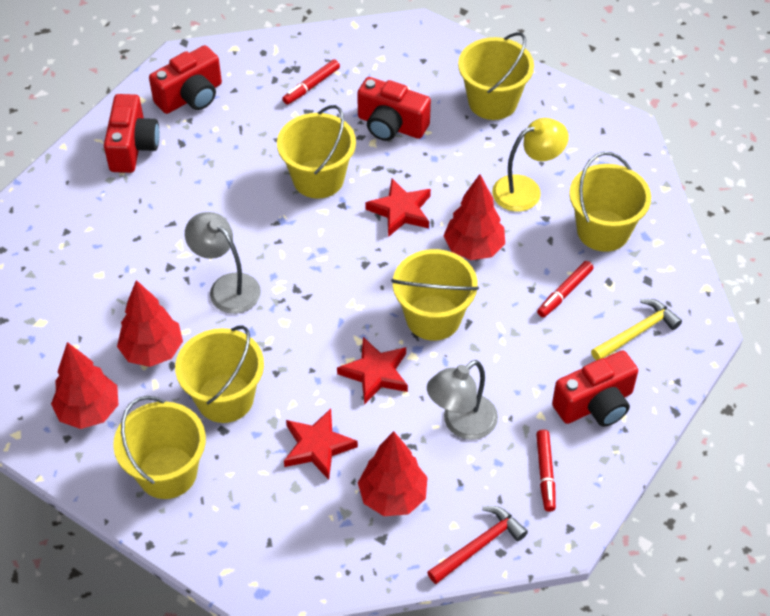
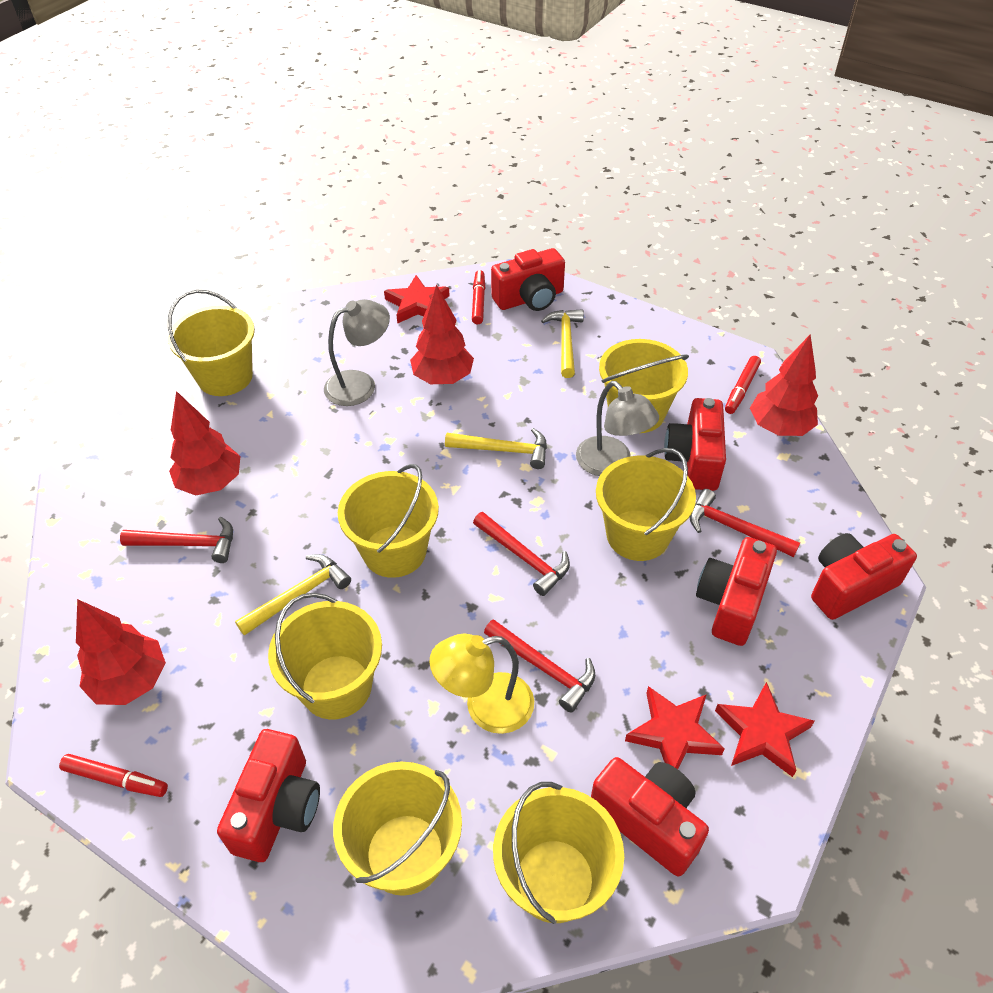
red camera: [104,94,159,173] [149,45,222,114] [357,77,431,141] [552,351,638,427] = 4 -> [217,729,320,862] [491,248,565,311] [591,757,709,877] [664,398,726,491] [696,537,777,646] [811,533,917,620] = 6
red hammer: [427,506,528,584] = 1 -> [120,517,233,563] [473,512,570,596] [484,619,595,712] [690,489,800,557] = 4
yellow bucket: [113,396,206,499] [175,325,264,423] [277,105,356,199] [391,249,479,341] [458,32,534,120] [569,152,651,252] = 6 -> [168,290,255,396] [268,593,382,719] [333,762,462,896] [338,464,439,578] [493,782,624,924] [596,448,696,561] [599,339,689,433] = 7
yellow hammer: [591,299,682,361] = 1 -> [235,554,351,636] [445,428,547,469] [541,309,584,378] = 3

